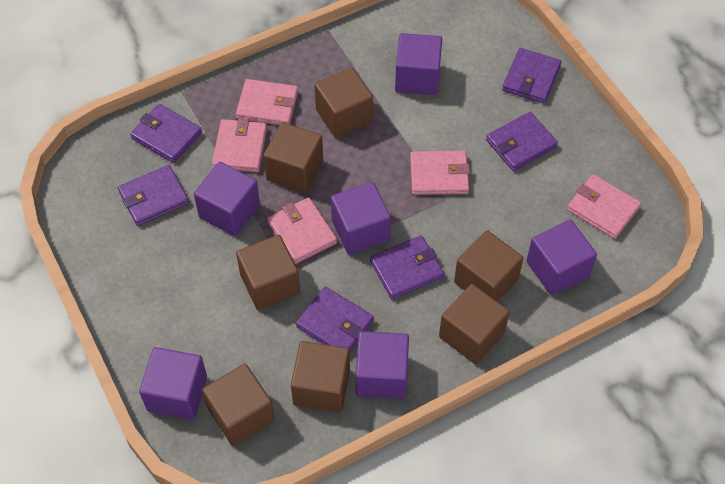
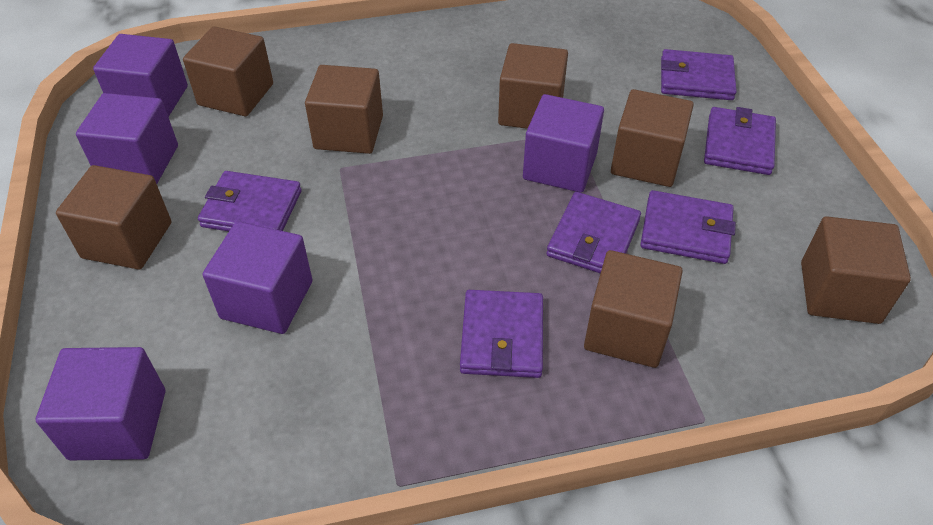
pink wallet: [212,118,267,172] [236,79,298,125] [267,197,337,264] [410,150,470,195] [567,174,641,239] = 5 -> none = 0
purple cube: [139,347,207,420] [194,162,260,236] [331,182,391,255] [356,331,409,399] [395,33,442,95] [526,220,597,296] = 6 -> [36,347,165,460] [76,93,178,184] [93,34,188,117] [203,221,313,334] [523,94,604,193] = 5

